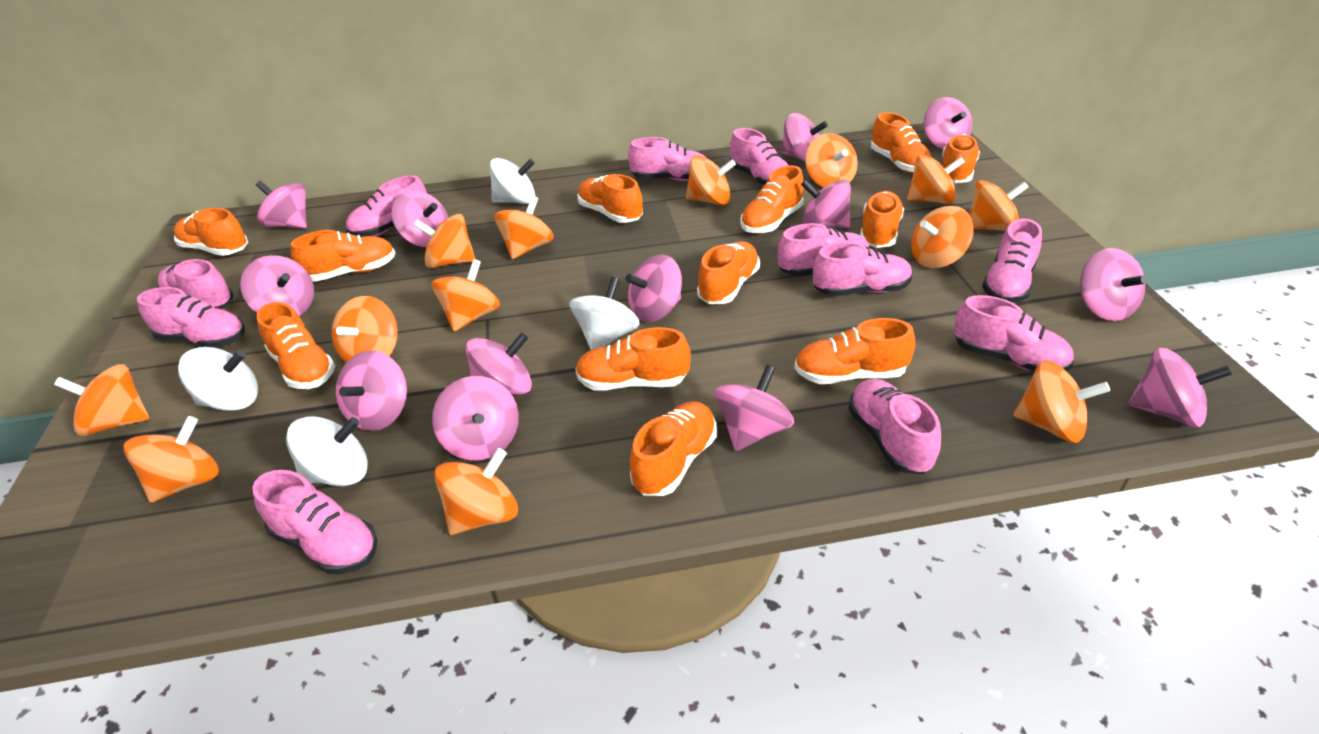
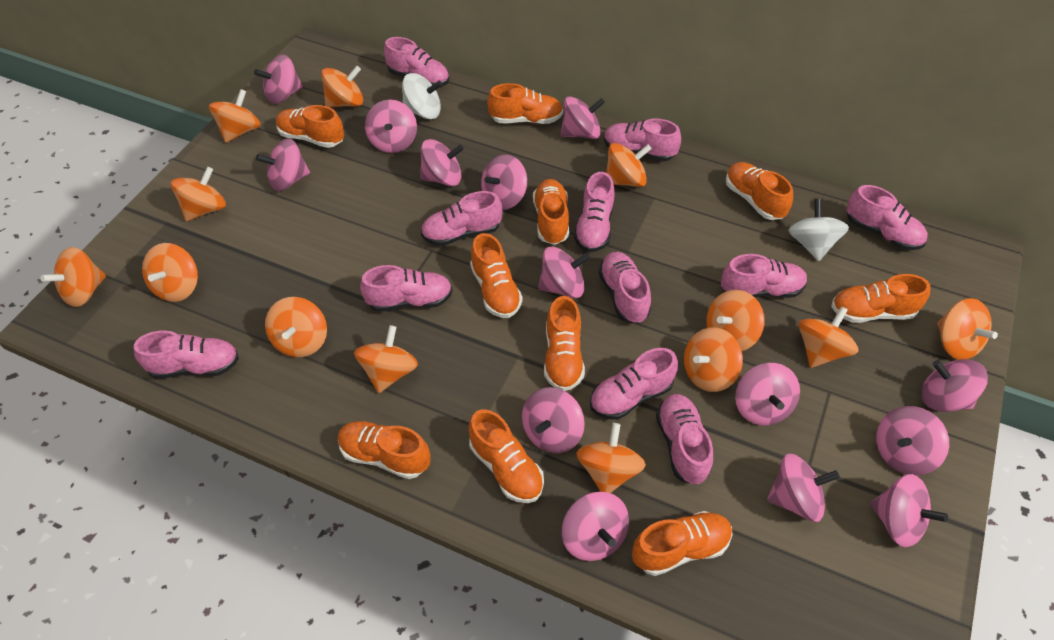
orange shoe: [174,208,248,256] [257,302,335,389] [290,230,396,282] [575,327,691,391] [577,174,643,223] [630,401,717,496] [697,241,760,304] [740,165,804,233] [794,318,915,384] [860,191,904,248] [871,112,932,173] [942,134,980,183] = 12 -> [276,105,344,148] [338,421,431,479] [469,410,544,503] [470,233,523,318] [487,83,563,124] [533,179,569,245] [544,296,585,391] [632,511,732,576] [726,162,793,220] [831,274,931,323] = 10
pink spinning top: [240,255,314,316] [256,181,307,228] [336,350,407,431] [392,191,448,247] [432,376,519,460] [466,333,532,395] [625,254,682,322] [715,365,794,451] [781,113,828,161] [801,180,851,228] [924,97,973,149] [1080,248,1148,321] [1128,348,1232,427] = 13 -> [254,55,303,104] [256,138,310,191] [365,100,417,153] [420,139,464,186] [481,154,527,210] [522,387,585,453] [538,247,590,298] [561,96,605,139] [562,492,629,561] [735,363,800,426] [767,453,840,522] [870,474,948,547] [876,406,949,475] [921,359,988,412] = 14
white spinning top: [178,347,258,411] [286,416,368,486] [489,158,535,204] [570,277,640,350] = 4 -> [402,73,442,119] [788,199,849,261] = 2

